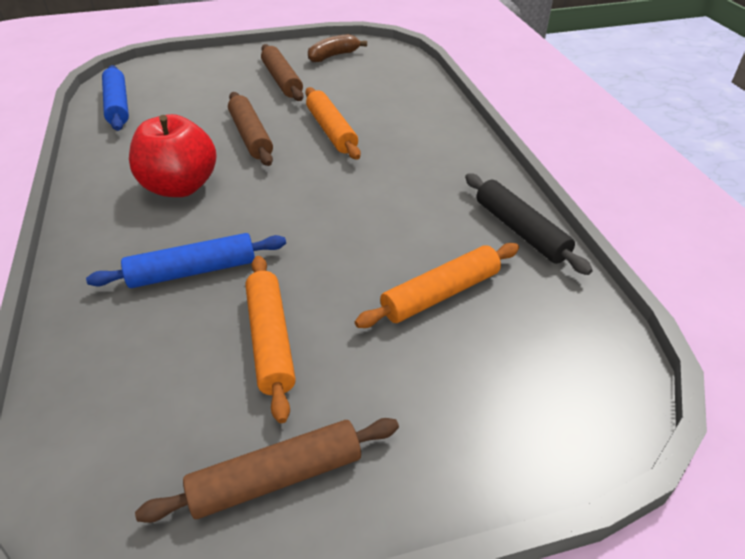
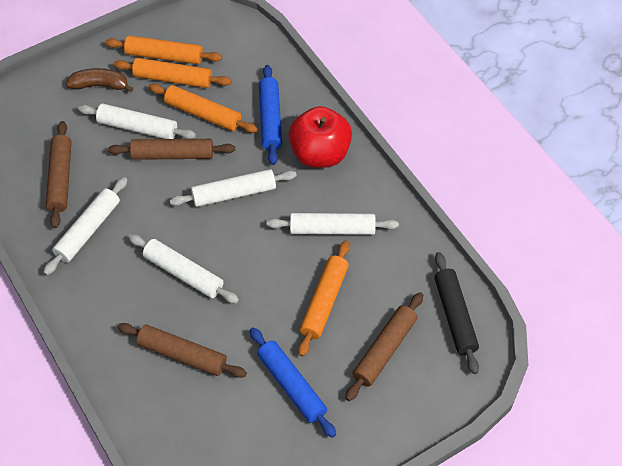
brown rolling pin: [135,418,399,523] [228,92,273,166] [261,44,304,101] = 3 -> [46,121,72,228] [108,139,235,160] [118,323,247,378] [345,292,423,401] = 4
orange rolling pin: [245,256,296,423] [305,87,361,160] [355,243,519,328] = 3 -> [105,36,222,64] [113,58,232,88] [149,84,258,133] [298,241,350,357] = 4
white rolling pin: none = 0 -> [43,177,127,275] [78,104,196,139] [128,234,239,304] [170,169,297,207] [267,213,399,235] = 5

